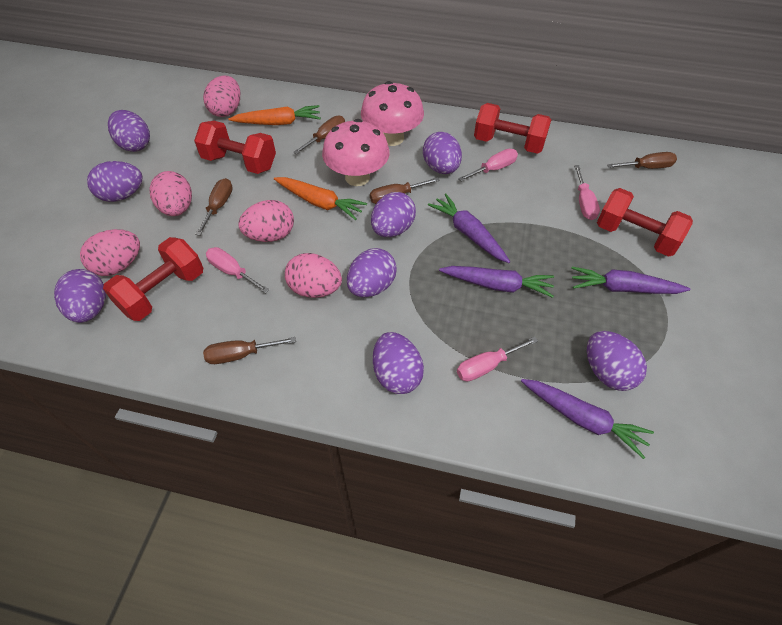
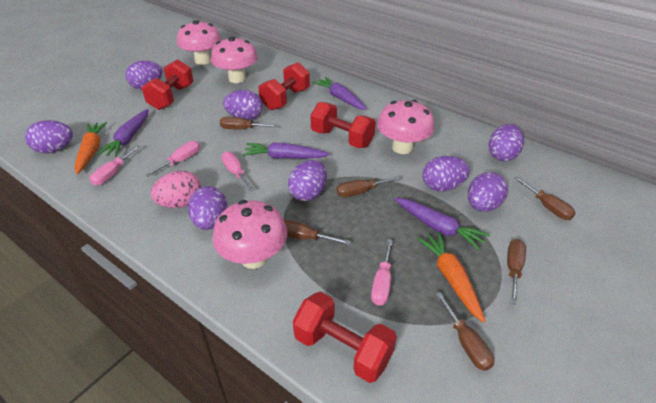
brown screwdriver: [195,178,233,236] [203,337,296,364] [293,116,345,154] [370,177,440,204] [607,152,677,169] = 5 -> [220,117,278,129] [284,220,350,245] [337,176,401,197] [436,292,494,371] [507,239,526,305] [514,176,576,220] = 6
pink egg: [80,229,140,276] [149,171,192,216] [203,75,240,117] [238,200,294,242] [285,253,342,298] = 5 -> [151,171,201,208] = 1
pink mushroom: [322,119,390,186] [361,81,424,146] = 2 -> [177,20,221,65] [211,36,258,83] [213,200,287,269] [377,100,434,154] = 4

